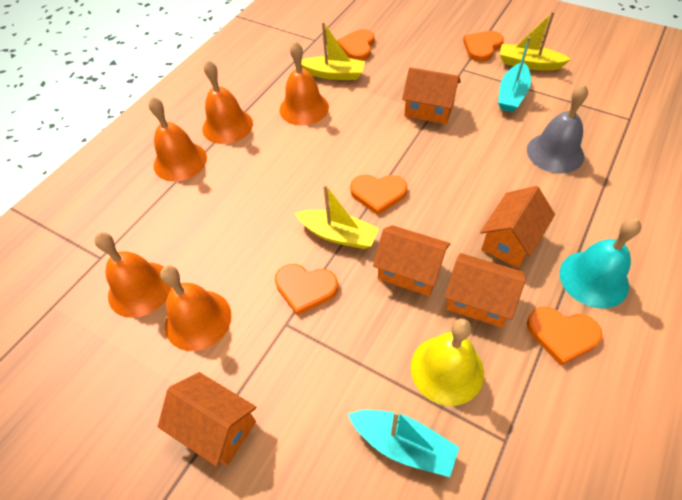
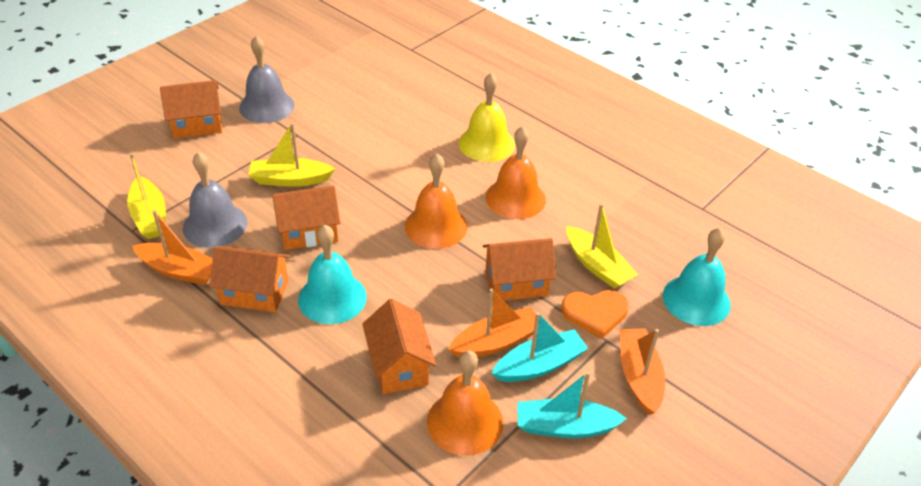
grey bell: [527,84,588,173] = 1 -> [183,152,248,248] [239,36,295,123] = 2
orange bell: [94,232,172,318] [148,97,207,182] [160,265,231,351] [202,60,253,144] [280,41,329,126] = 5 -> [405,154,467,249] [427,350,503,456] [486,126,546,219] = 3
orange boat: none = 0 -> [132,210,213,285] [448,288,539,358] [620,328,665,415] = 3
orange heart: [275,264,338,316] [337,29,374,61] [350,175,407,215] [463,31,504,62] [527,307,602,366] = 5 -> [561,290,629,339] = 1
turquoise bell: [560,218,642,309] = 1 -> [298,225,367,324] [663,228,731,326] = 2

